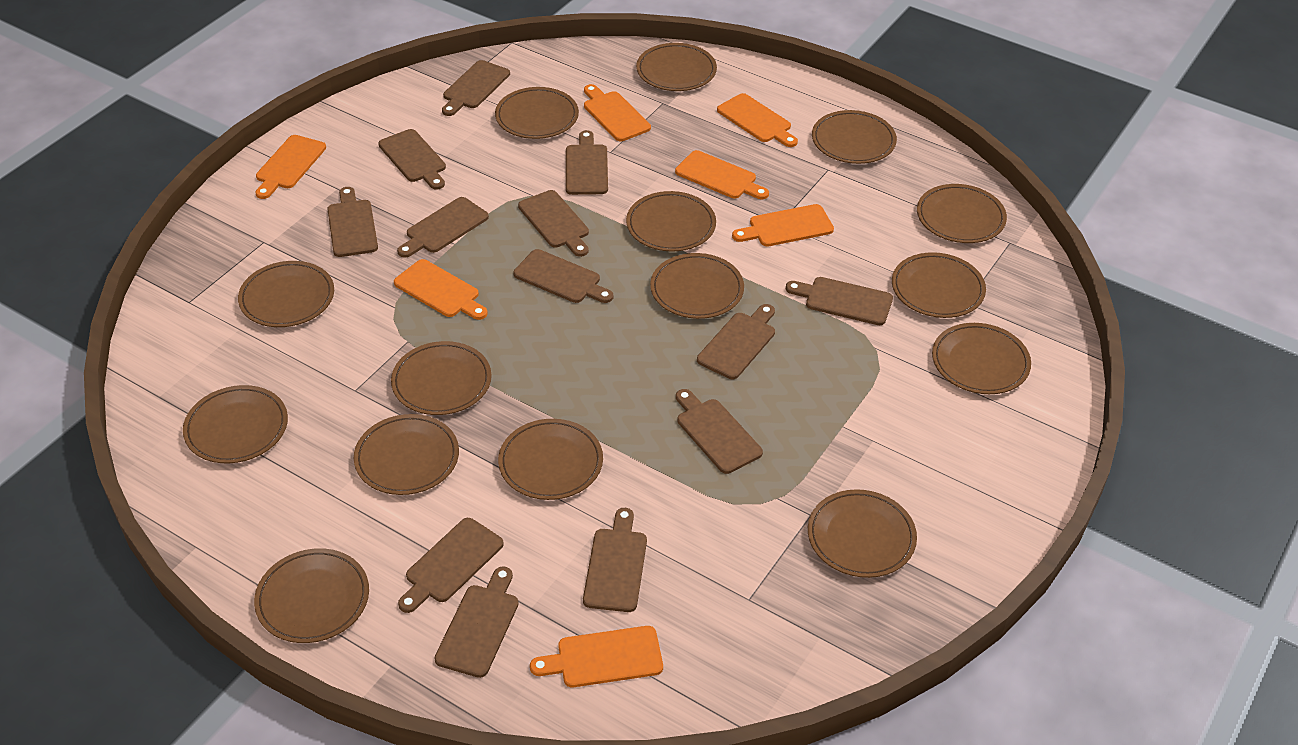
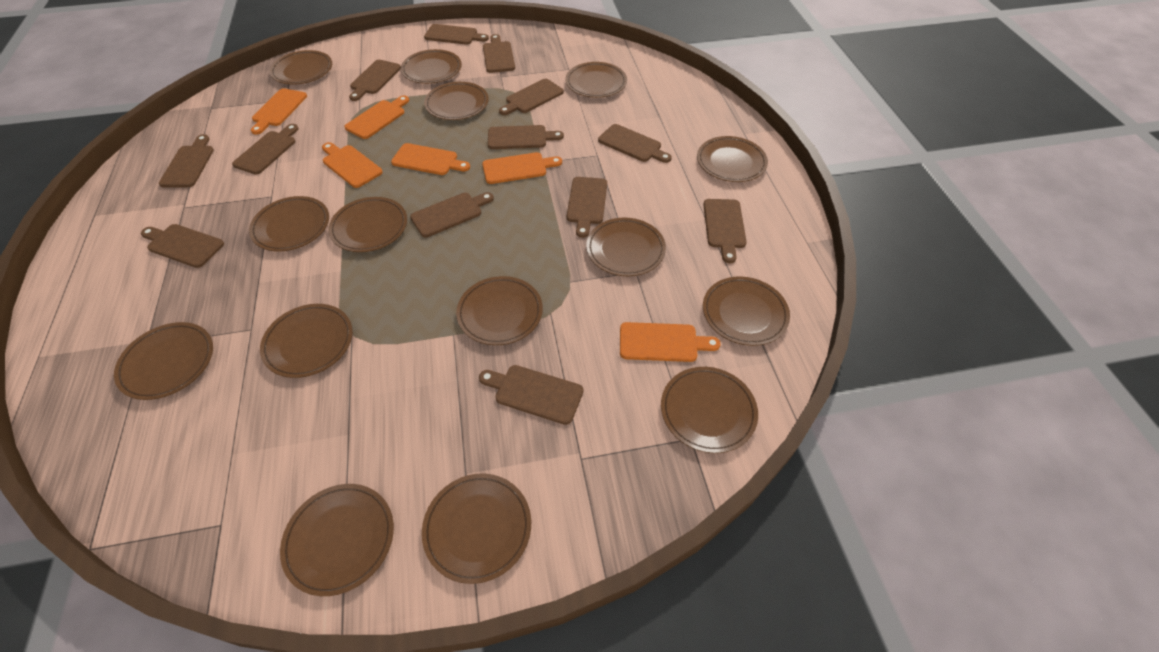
orange cutting board: [256,135,326,199] [394,259,488,320] [530,626,663,687] [584,84,651,141] [675,150,769,199] [717,93,798,147] [732,204,834,246] = 7 -> [251,88,307,135] [322,142,383,188] [344,95,409,139] [391,143,470,175] [482,152,562,184] [620,322,721,362] = 6

